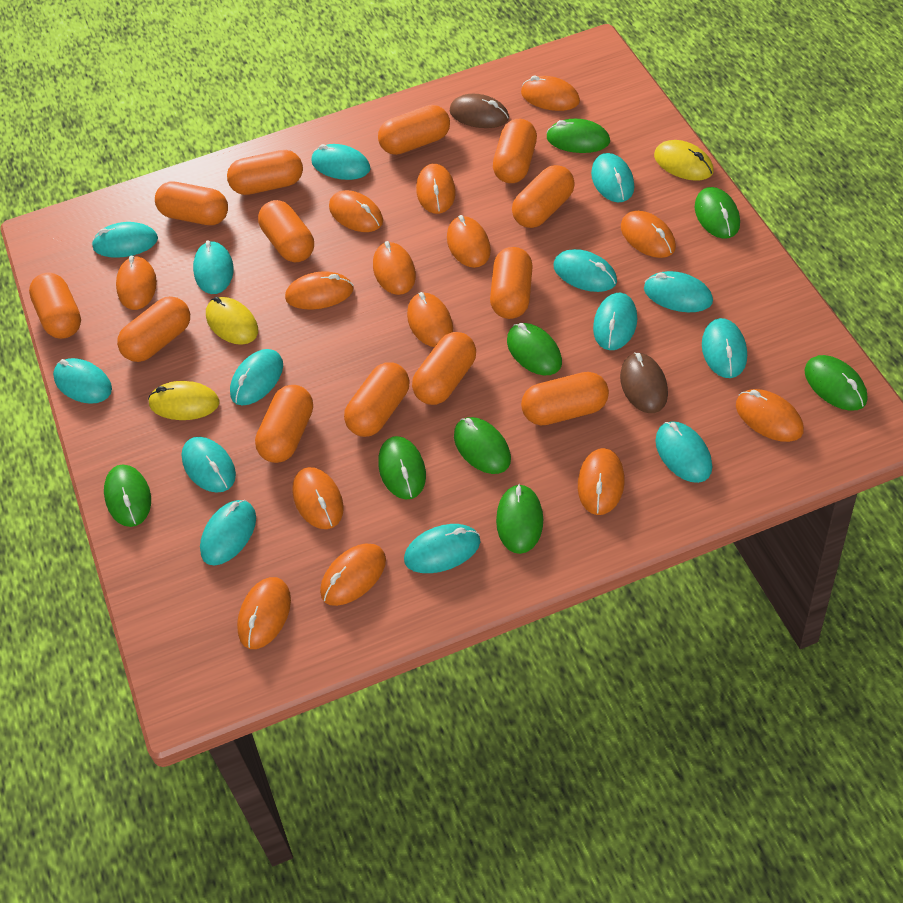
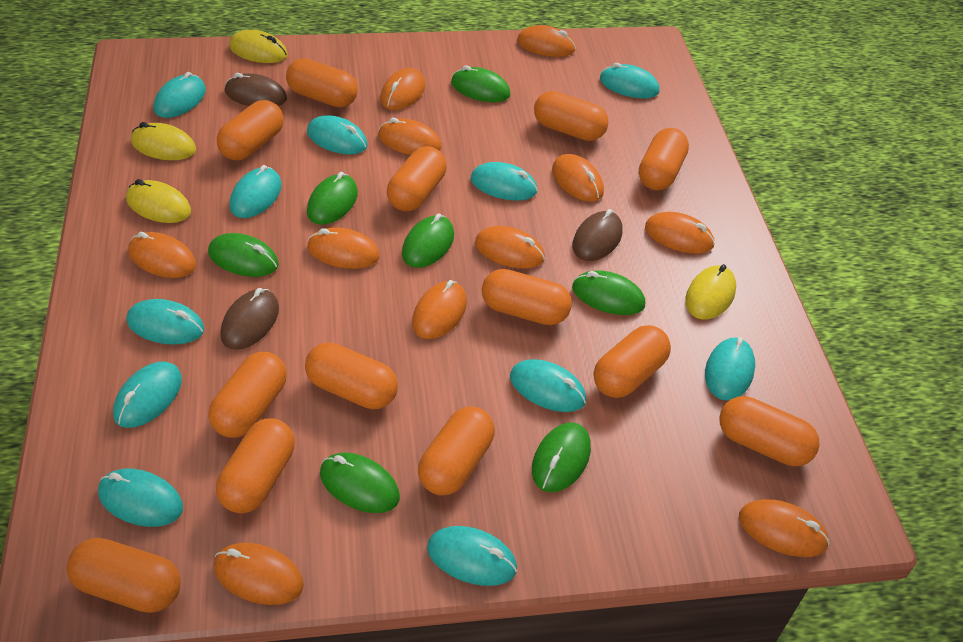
brown mouse: [450,94,509,128] [620,353,668,413] = 2 -> [220,288,279,350] [225,73,287,106] [572,209,623,261] = 3
green mouse: [104,465,151,527] [379,436,426,499] [454,417,511,474] [496,484,543,554] [507,323,562,375] [546,119,610,153] [695,187,740,239] [805,355,867,411] = 8 -> [208,233,279,277] [307,172,358,225] [320,452,400,513] [402,213,454,268] [451,65,510,102] [532,422,591,492] [572,271,645,315] = 7
orange mouse: [116,256,157,310] [237,577,291,649] [285,271,354,309] [292,467,344,529] [320,544,386,606] [329,190,383,232] [373,241,416,295] [407,292,453,347] [416,164,456,214] [447,215,491,268] [521,75,580,111] [578,448,625,515] [621,211,676,258] [736,389,804,442] = 14 -> [128,232,196,278] [214,543,304,605] [307,227,380,269] [378,118,442,155] [380,68,425,110] [412,280,467,339] [475,226,545,269] [517,25,576,57] [552,154,604,202] [645,212,715,254] [739,499,830,557] = 11
turquoise mouse: [53,358,112,404] [92,222,158,258] [181,437,236,492] [193,240,234,294] [200,500,256,566] [230,349,283,405] [312,144,371,180] [404,524,480,573] [554,249,617,292] [591,153,634,202] [593,293,638,350] [644,271,713,312] [655,421,712,483] [702,318,747,378] = 14 -> [98,469,183,527] [113,361,182,428] [127,299,204,344] [154,72,206,118] [230,165,282,218] [307,115,368,154] [427,526,517,586] [471,162,538,201] [510,359,586,412] [600,63,660,99] [705,337,755,400] = 11
yellow mouse: [148,381,219,420] [206,297,258,345] [654,140,714,181] = 3 -> [126,179,191,223] [131,122,196,160] [229,30,288,63] [685,264,736,319] = 4

